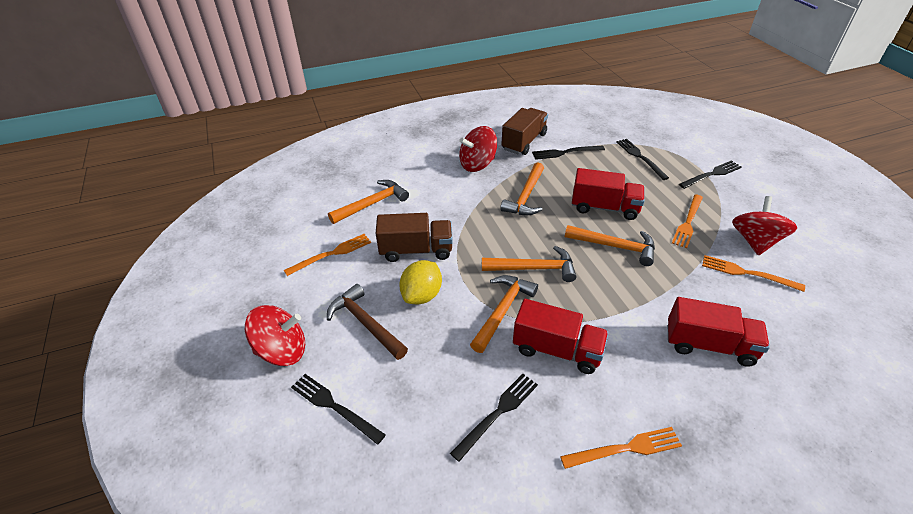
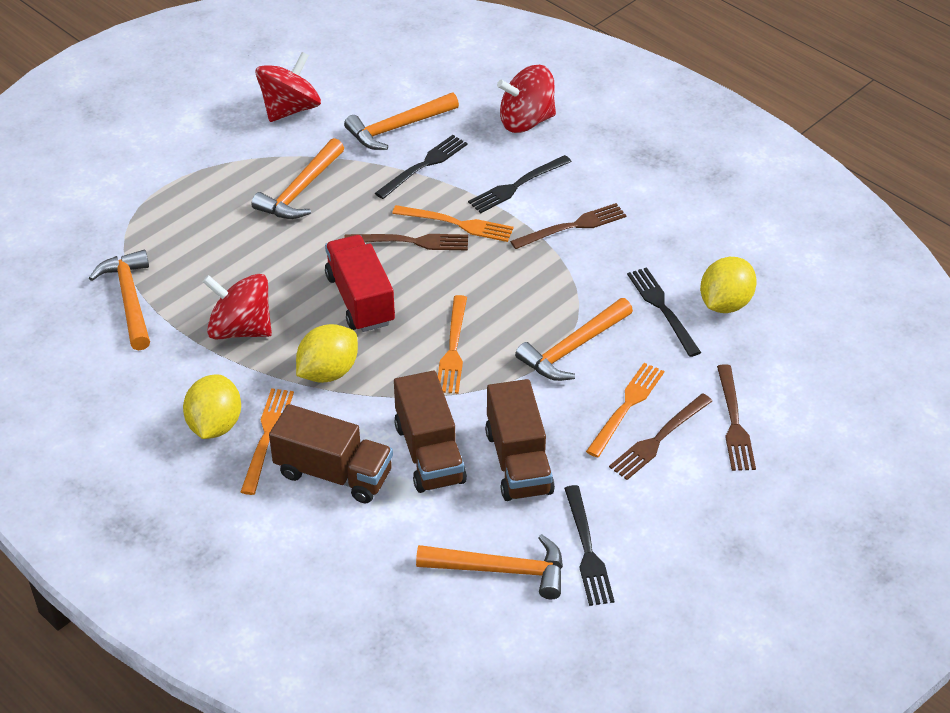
black fork: [291,374,386,445] [450,374,538,462] [532,146,605,160] [616,139,669,180] [679,160,742,189] = 5 -> [375,135,468,199] [468,155,572,213] [564,485,615,606] [627,267,701,357] = 4
brown fork: none = 0 -> [344,234,468,250] [510,203,626,249] [609,393,712,480] [717,364,756,471] = 4
brown hammer: [327,284,408,360] = 1 -> none = 0
brown truck: [376,213,453,262] [501,108,548,155] = 2 -> [269,404,393,503] [394,371,467,493] [485,379,555,501] = 3
red truck: [513,299,609,374] [572,168,645,220] [668,297,770,367] = 3 -> [325,235,395,332] = 1
yellow lemon: [399,260,442,304] = 1 -> [183,375,241,439] [296,324,358,383] [700,257,757,313] = 3

